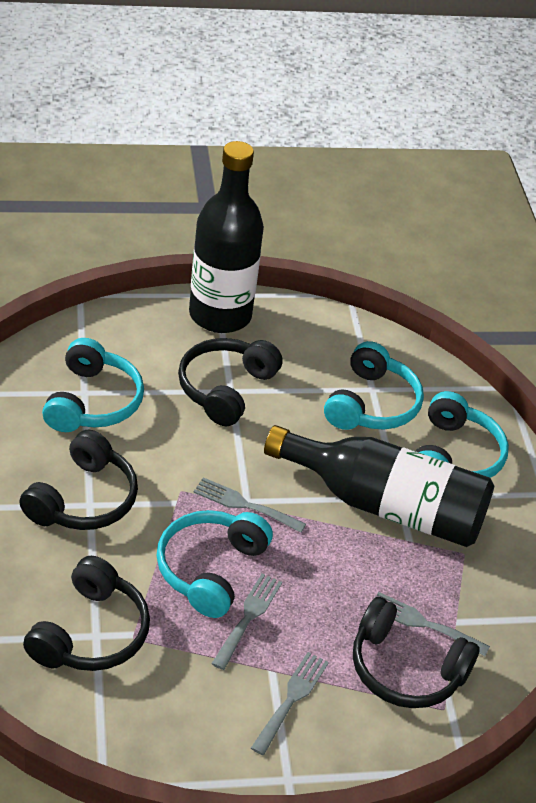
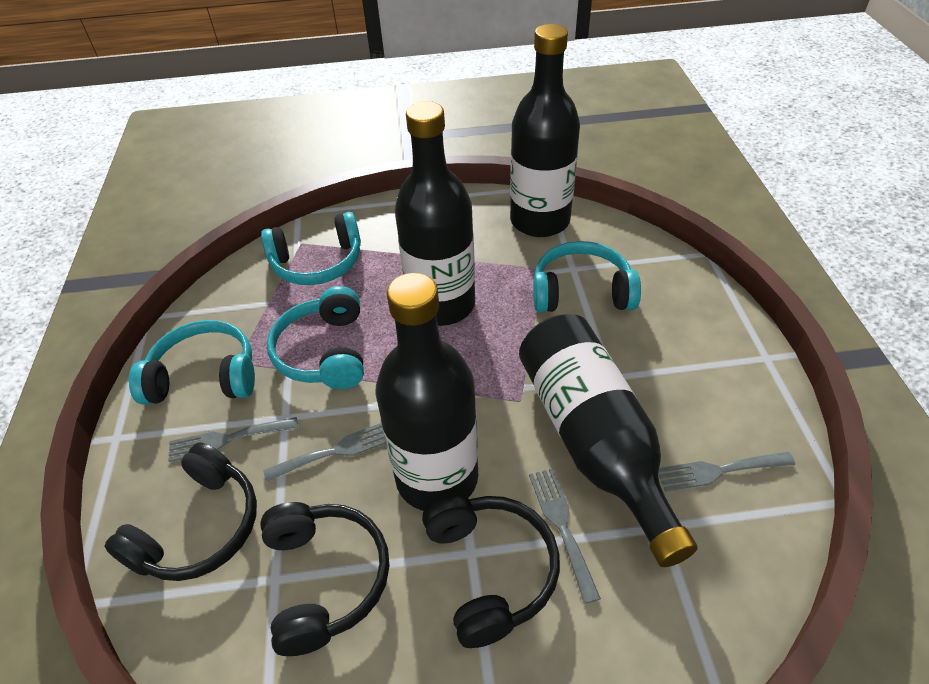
black bottle: [189,141,264,333] [264,425,494,547] = 2 -> [375,273,478,511] [395,101,475,326] [510,24,580,237] [519,314,698,567] = 4
black headphones: [19,429,138,530] [23,556,150,671] [178,338,283,426] [353,597,480,708] = 4 -> [104,442,257,581] [260,502,389,656] [422,495,560,648] = 3

